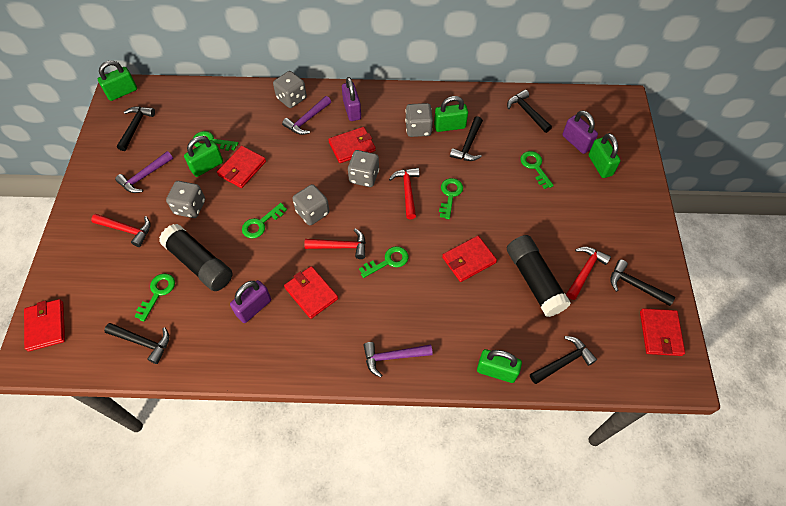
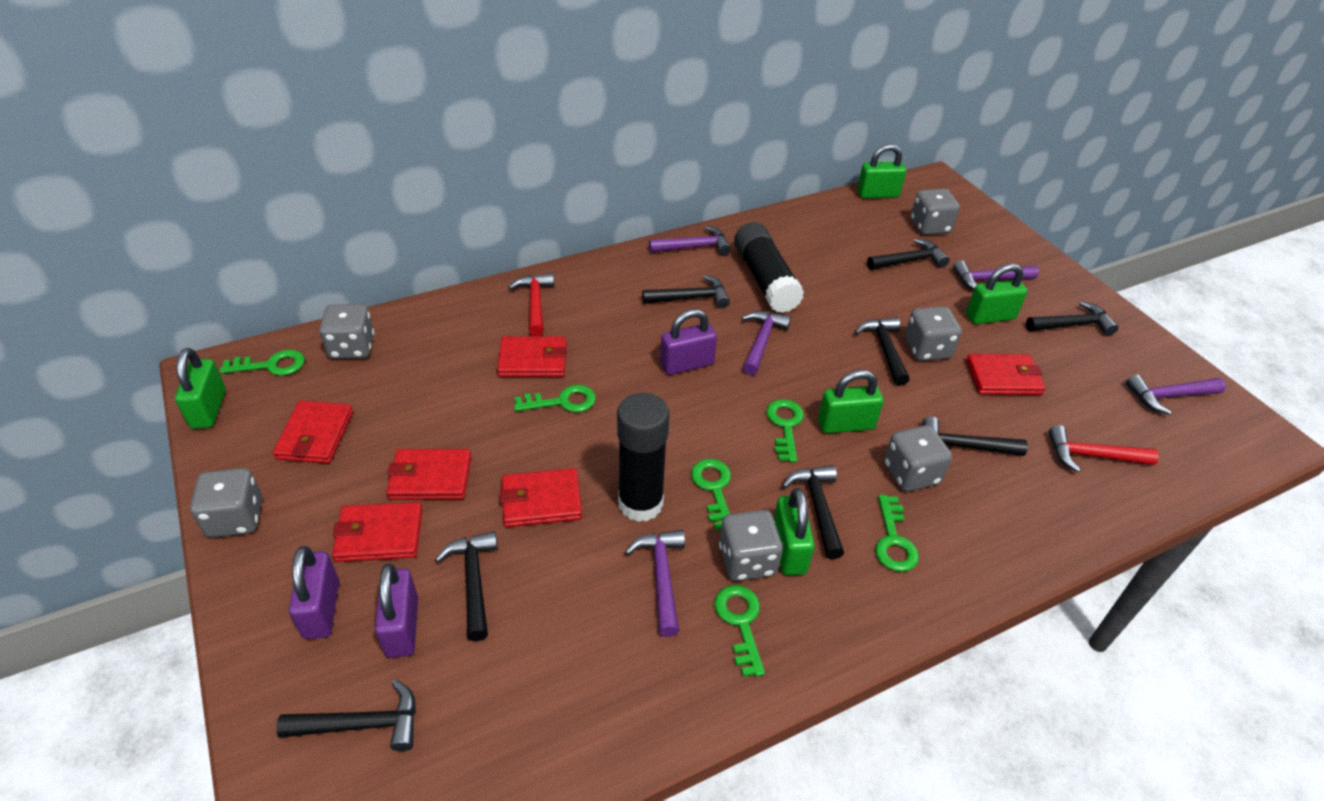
black hammer: [104,323,169,364] [117,106,155,151] [450,116,483,161] [507,89,552,133] [530,336,597,384] [610,259,675,306] = 6 -> [277,679,416,751] [435,531,498,641] [642,275,730,308] [782,465,844,559] [855,317,910,386] [867,238,949,270] [922,416,1028,456] [1026,301,1119,335] = 8
grey dice: [166,181,205,218] [273,71,307,108] [292,184,329,225] [348,150,379,187] [405,103,433,137] = 5 -> [190,468,262,538] [319,304,374,359] [719,510,783,581] [884,425,952,492] [905,306,962,361] [911,189,960,235] = 6
purple hammer: [115,151,173,193] [282,96,331,135] [364,342,433,378] = 3 -> [625,530,685,637] [649,226,731,255] [742,311,791,375] [953,260,1039,290] [1126,375,1226,415] = 5
red hammer: [91,214,151,247] [304,228,366,259] [389,168,420,219] [566,247,611,300] = 4 -> [508,273,554,336] [1048,425,1159,473] = 2

